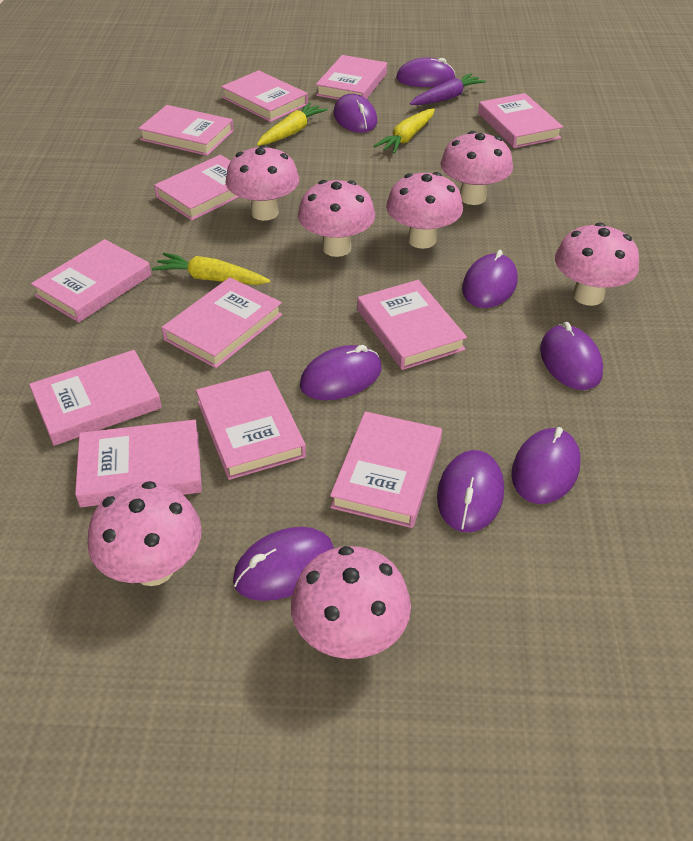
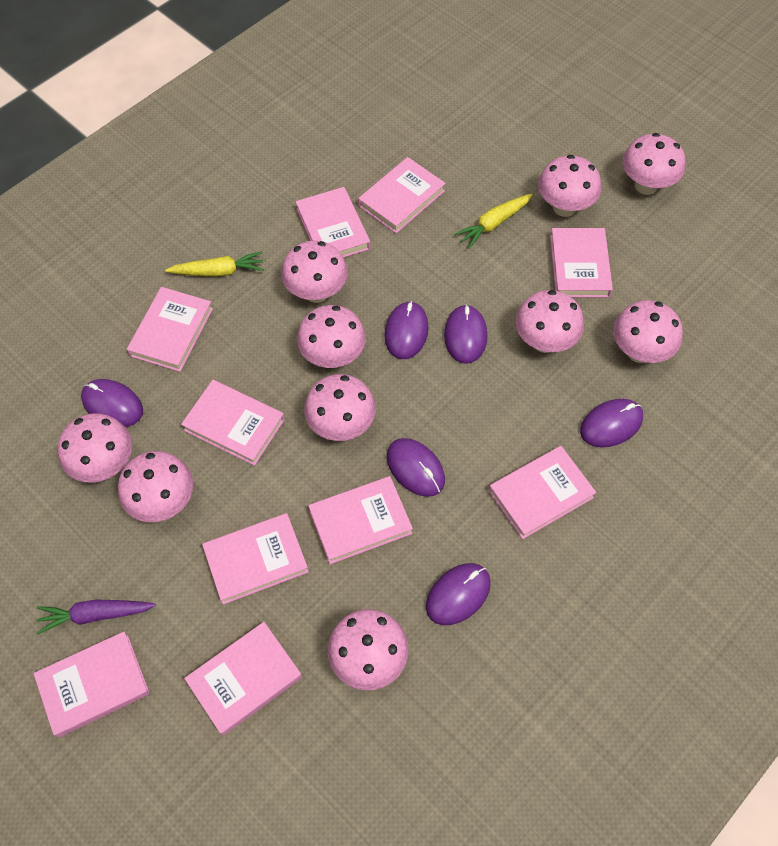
pink book: [29,350,162,446] [31,239,151,322] [75,420,202,507] [138,105,234,156] [154,155,239,220] [161,277,282,368] [196,371,306,480] [221,70,308,122] [316,55,387,100] [330,411,442,528] [357,280,467,370] [478,93,563,148] = 12 -> [33,631,150,738] [127,287,213,372] [181,380,285,466] [184,622,302,736] [202,513,309,605] [296,187,371,258] [308,476,413,564] [358,157,446,234] [489,446,596,539] [550,228,613,297] = 10
pink mushroom: [88,481,202,586] [225,145,299,221] [291,546,411,659] [298,180,375,257] [386,172,463,249] [441,131,513,205] [555,223,639,306] = 7 -> [58,413,132,483] [118,451,193,522] [281,241,348,303] [297,305,366,368] [304,374,376,441] [328,609,409,690] [515,290,584,353] [538,155,601,217] [613,300,683,363] [622,133,685,195] = 10
purple mouse: [233,527,334,601] [300,345,382,400] [333,94,377,133] [396,58,455,87] [437,450,504,532] [462,250,518,308] [511,427,581,504] [540,322,603,390] = 8 -> [81,379,143,427] [384,301,429,359] [387,438,445,497] [426,563,491,625] [444,304,487,364] [580,399,643,447] = 6
yellow carrot: [152,252,270,285] [257,103,328,146] [374,108,435,154] = 3 -> [165,251,264,277] [454,193,533,249] = 2

